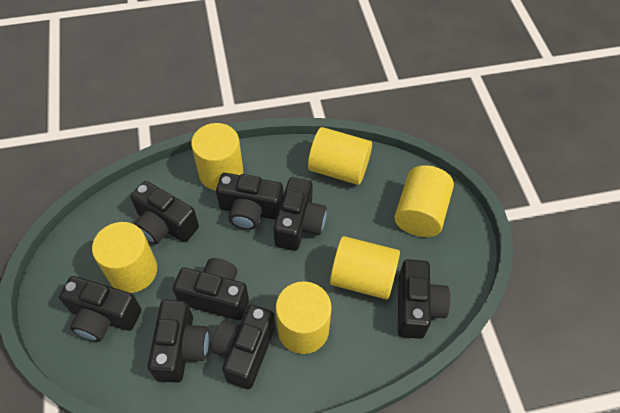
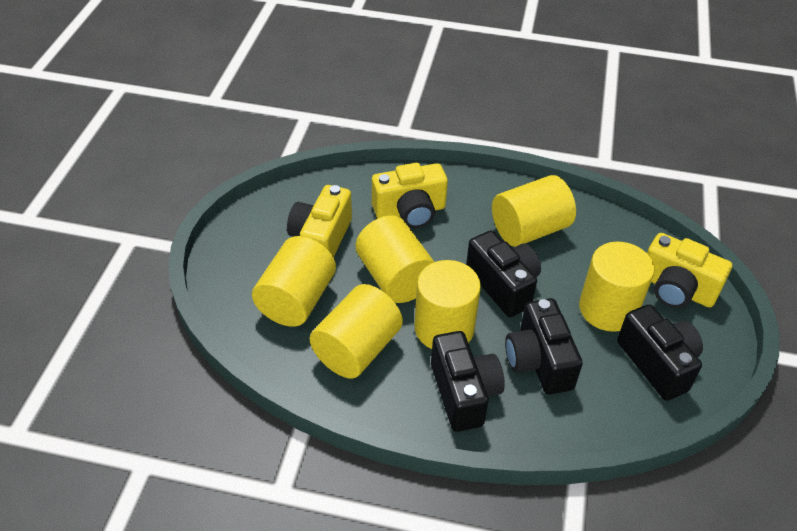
black camera: [59,276,141,342] [131,181,199,245] [148,300,209,383] [173,258,249,320] [211,305,275,389] [216,173,283,230] [274,177,327,251] [398,259,450,339] = 8 -> [431,331,505,432] [466,231,541,317] [505,298,583,395] [617,304,703,401] = 4
yellow camera: none = 0 -> [287,185,352,258] [372,163,448,228] [647,233,732,308] = 3

